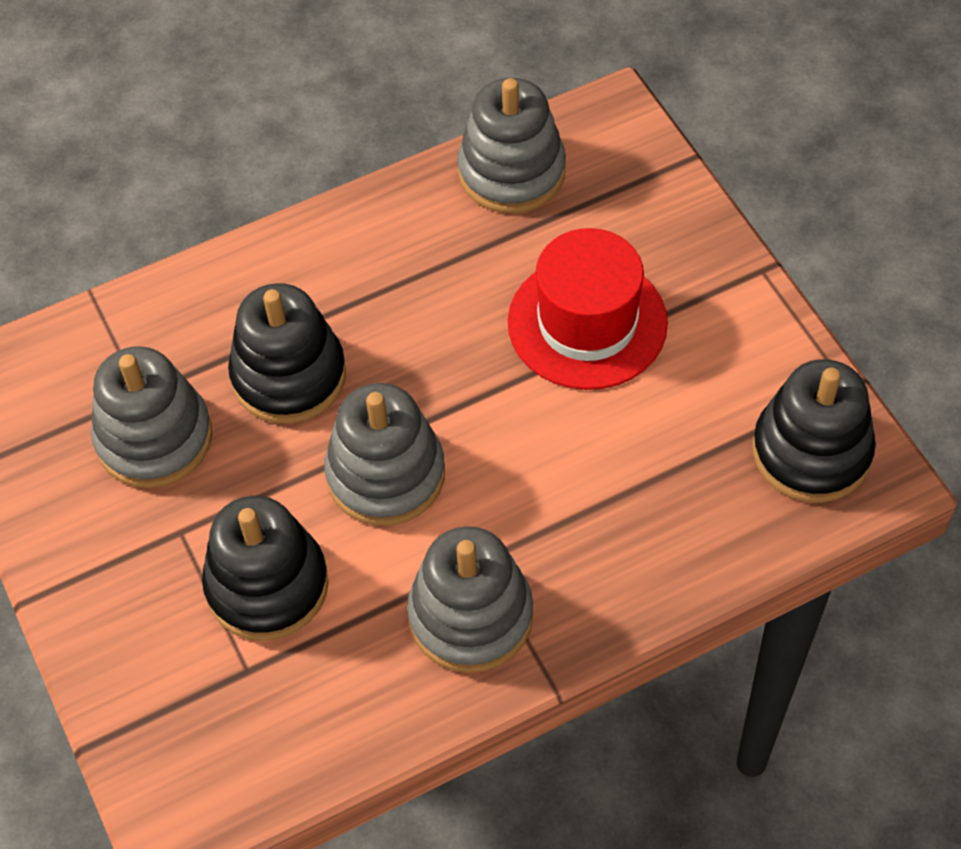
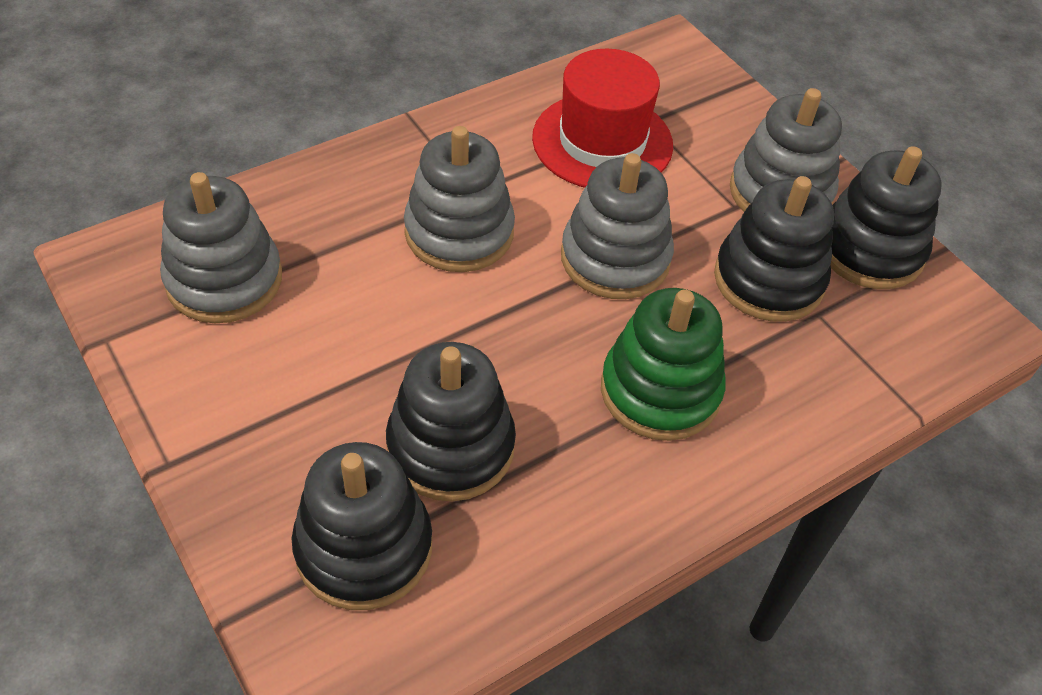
black stacking toy: [202,496,329,641] [228,283,346,424] [752,359,876,503] = 3 -> [291,442,432,610] [386,342,516,501] [714,176,834,322] [830,146,942,289] = 4
green stacking toy: none = 0 -> [601,288,726,441] = 1

